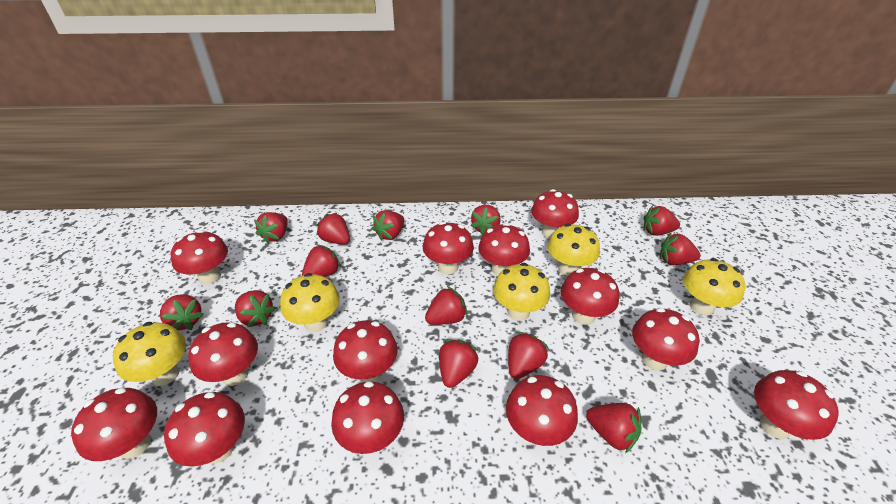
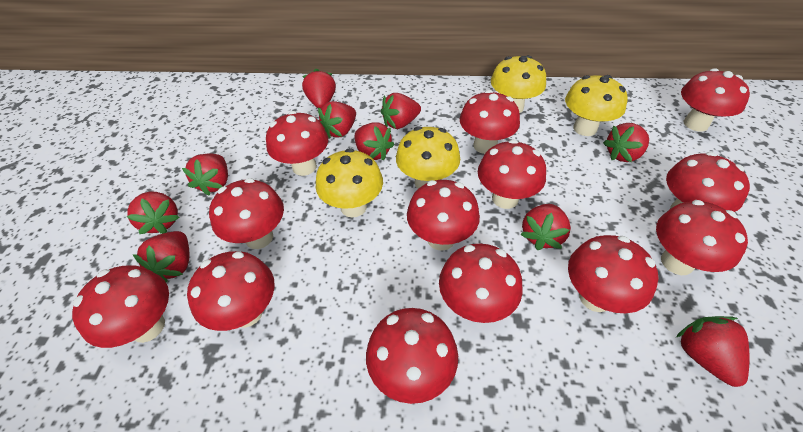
red strawberry: [160,294,204,330] [235,290,276,327] [254,212,288,243] [302,244,341,277] [316,212,350,245] [372,210,404,241] [425,286,468,325] [439,339,478,388] [471,205,500,235] [508,332,548,379] [586,403,641,454] [643,206,680,236] [660,233,700,265] = 13 -> [126,192,179,234] [132,231,189,283] [182,153,228,196] [302,69,336,109] [318,101,356,139] [354,122,395,161] [381,93,421,129] [520,204,571,250] [603,123,649,162] [676,316,750,387] = 10
yellow mushroom: [113,322,186,386] [280,273,340,332] [493,263,550,321] [548,224,600,276] [683,258,746,316] = 5 -> [316,148,383,218] [396,126,460,189] [491,55,546,113] [565,75,628,136] = 4

